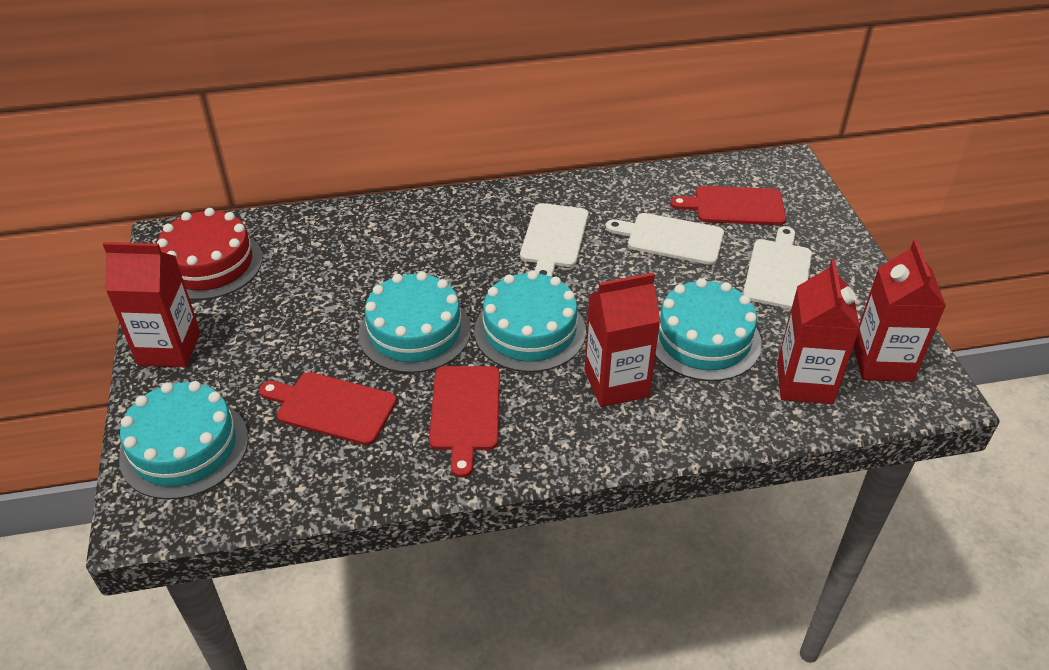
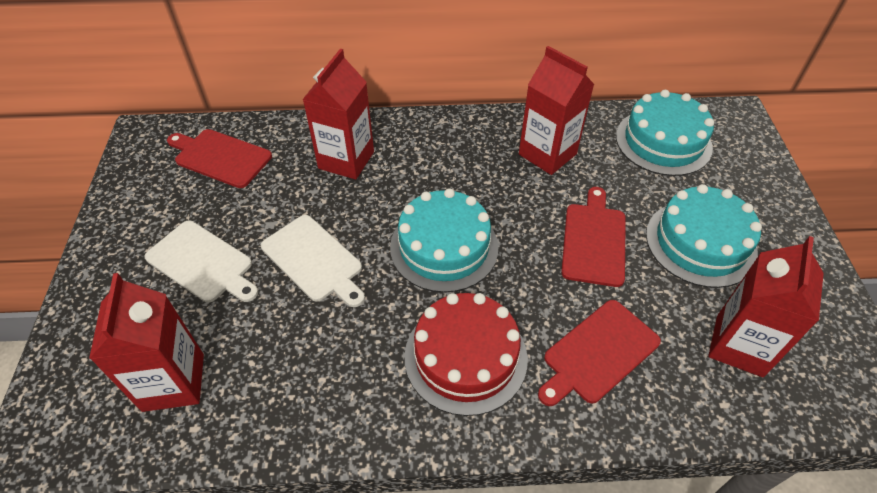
turquoise cake: [119,381,248,500] [359,272,471,373] [474,270,586,372] [655,278,762,381] = 4 -> [390,188,498,293] [616,90,714,176] [646,184,762,288] = 3
white cutting board: [520,203,588,277] [606,213,724,265] [743,226,812,309] = 3 -> [145,220,258,303] [261,215,365,307] = 2

